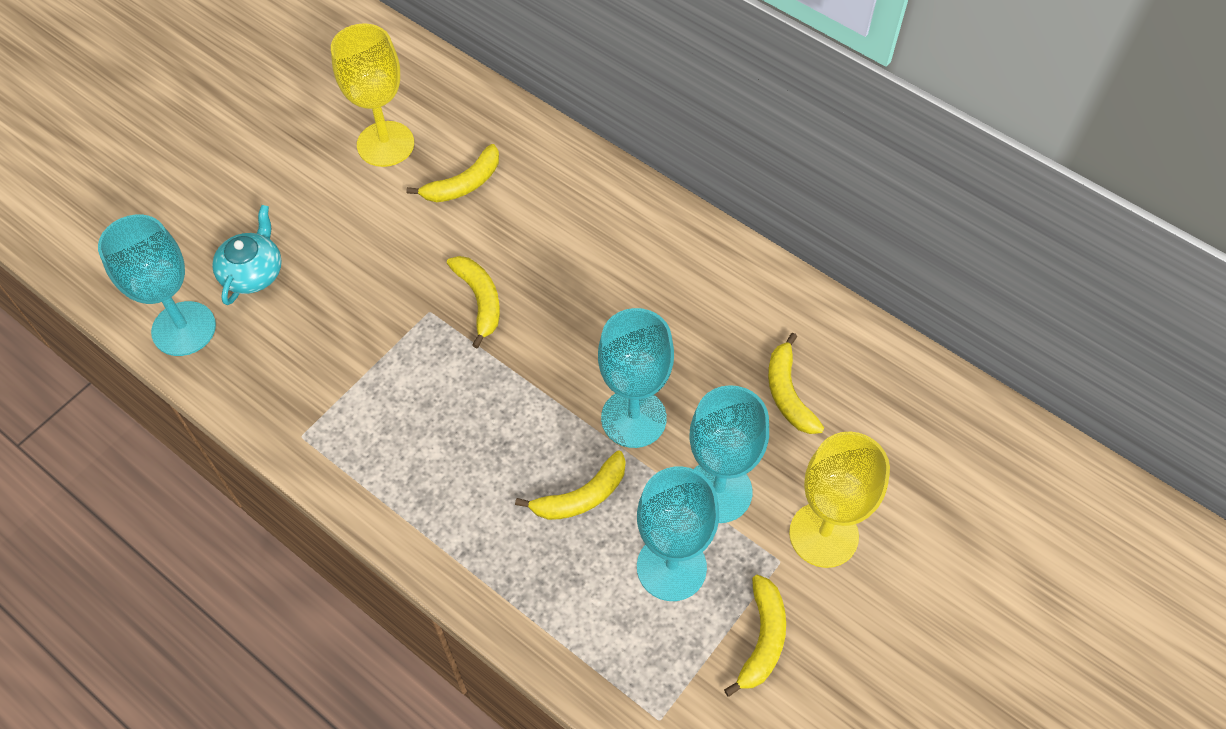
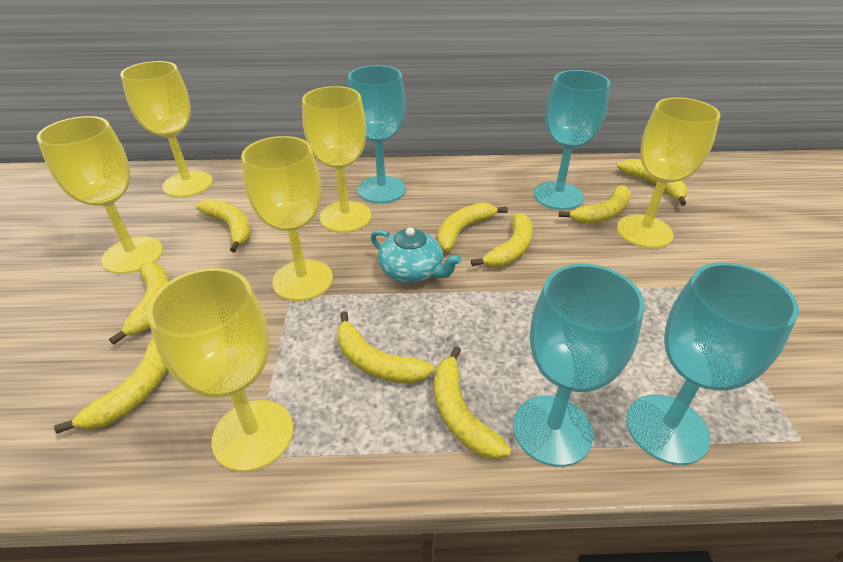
yellow banana: [407,144,499,202] [447,256,500,348] [515,450,626,520] [724,575,786,697] [768,333,824,434] = 5 -> [54,338,168,433] [109,262,169,345] [196,199,251,252] [337,311,434,384] [434,346,511,459] [437,203,508,251] [471,213,533,267] [559,185,631,224] [617,159,688,206] = 9
yellow goblet: [331,23,414,167] [789,432,890,568] = 2 -> [37,116,163,274] [120,61,213,197] [147,268,293,472] [241,136,333,301] [302,86,371,233] [617,98,721,248] = 6

